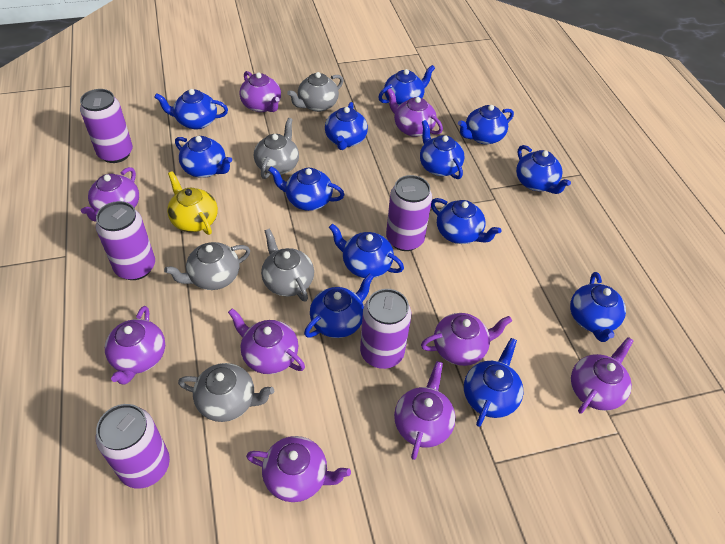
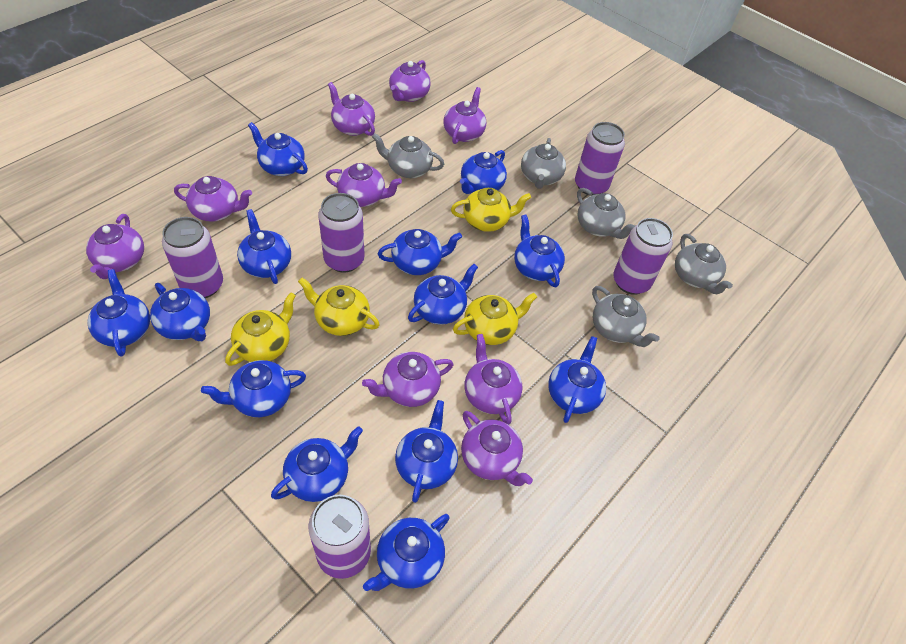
yellow teapot: [167,171,218,235] = 1 -> [225,292,296,366] [298,278,380,336] [451,188,531,232] [453,293,537,345] = 4

